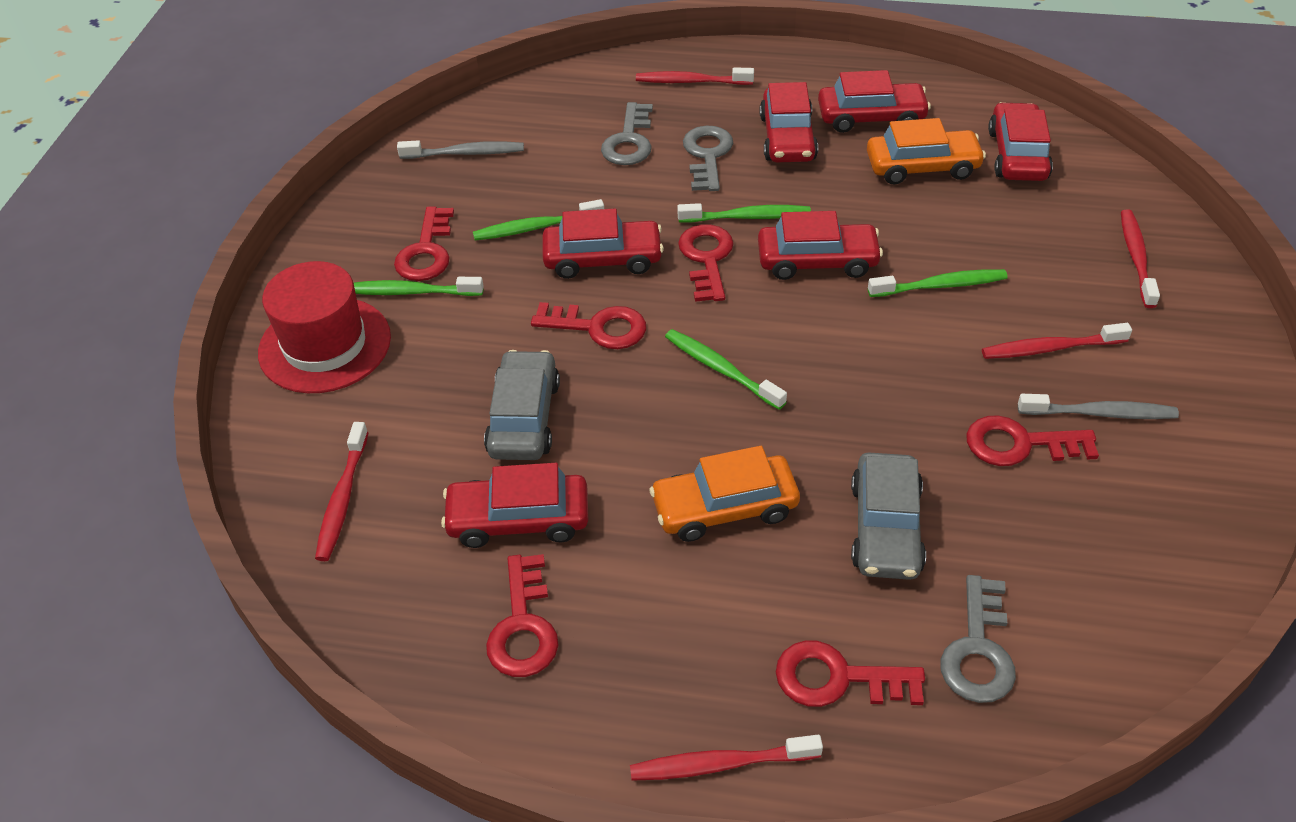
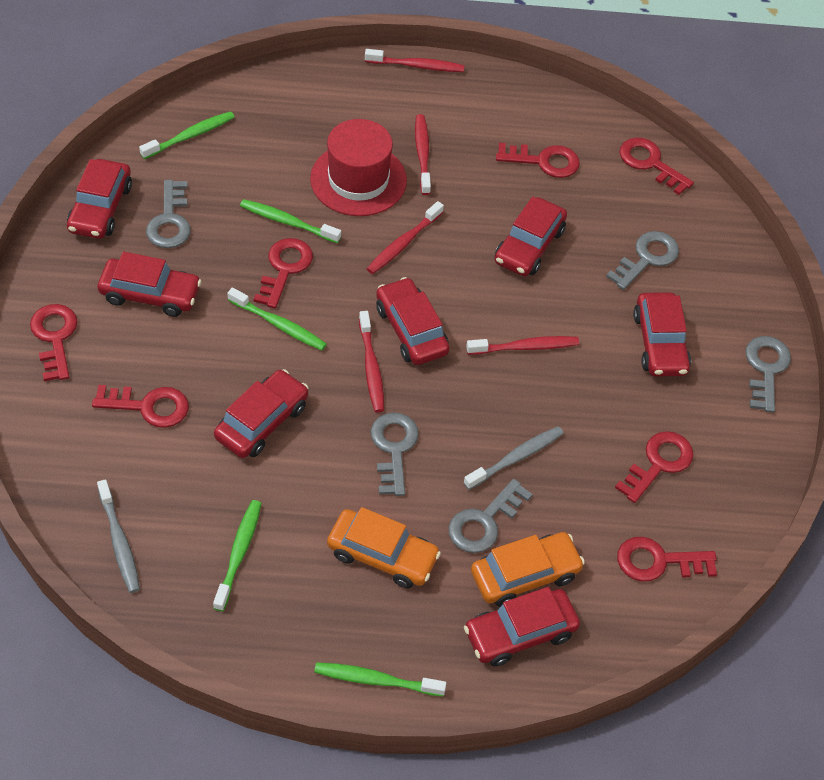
grey car: [484,350,560,460] [851,453,926,580] = 2 -> none = 0
grey key: [601,102,653,165] [683,126,733,191] [940,575,1016,703] = 3 -> [146,180,191,248] [370,412,419,496] [448,479,533,553] [606,231,679,290] [746,336,791,413] = 5
red car: [441,463,588,548] [542,209,664,279] [758,211,883,280] [760,82,818,162] [818,70,931,133] [988,102,1053,181] = 6 -> [67,159,132,239] [98,252,201,317] [214,369,309,458] [376,277,450,365] [464,587,580,667] [495,197,567,276] [633,292,691,377] = 7
red key: [394,206,454,281] [486,554,558,677] [531,302,646,349] [678,224,734,302] [776,640,925,707] [966,415,1099,466] = 6 -> [30,304,78,381] [92,385,189,428] [254,238,313,308] [496,143,580,178] [615,431,694,503] [617,537,717,582] [619,137,694,195] = 7

